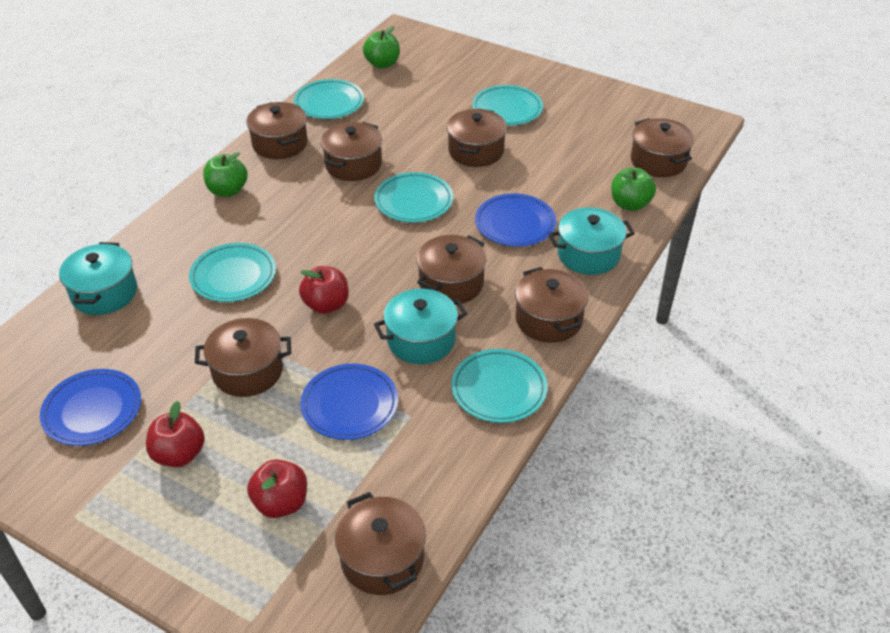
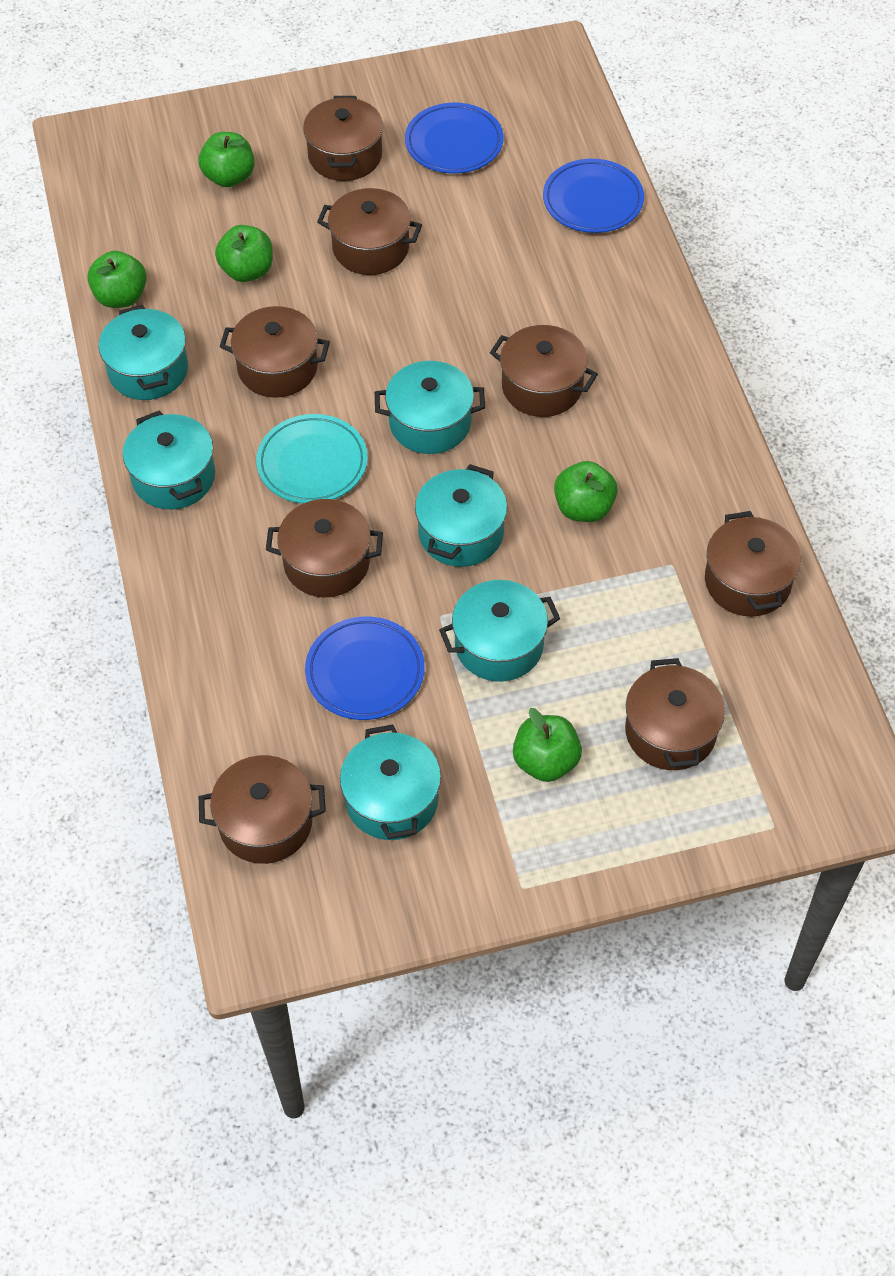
green apple: [203,152,248,197] [363,26,400,69] [611,168,656,211] = 3 -> [87,251,147,308] [199,132,255,187] [215,225,273,282] [513,708,582,782] [554,461,618,522] = 5
red apple: [146,401,205,467] [247,459,307,518] [299,266,349,314] = 3 -> none = 0
turquoise plate: [189,243,276,302] [294,79,364,119] [374,172,453,223] [451,349,548,423] [472,85,543,126] = 5 -> [256,414,368,504] = 1
turquoise pot: [59,242,137,315] [374,288,467,364] [549,207,635,275] = 3 -> [99,305,188,400] [123,411,215,509] [340,725,441,840] [375,361,485,454] [415,464,507,567] [439,580,560,682] = 6

